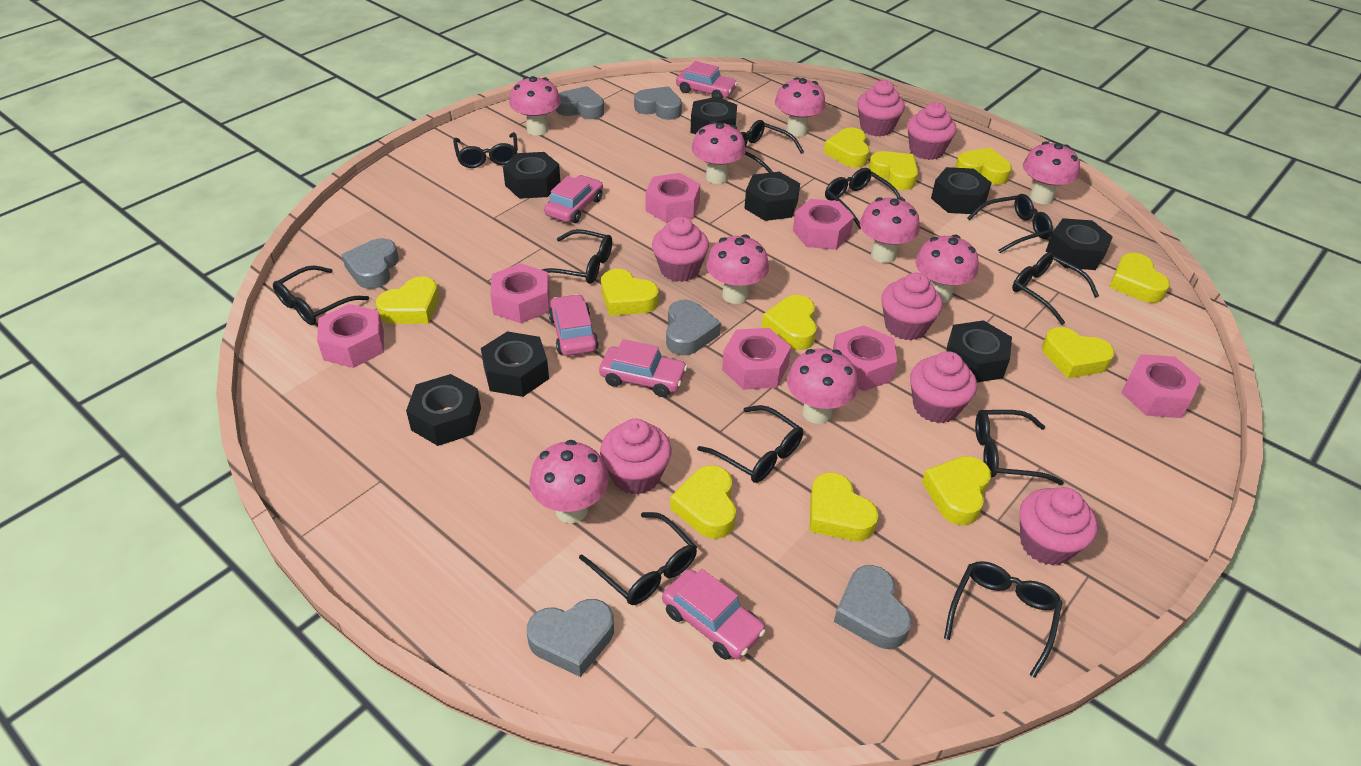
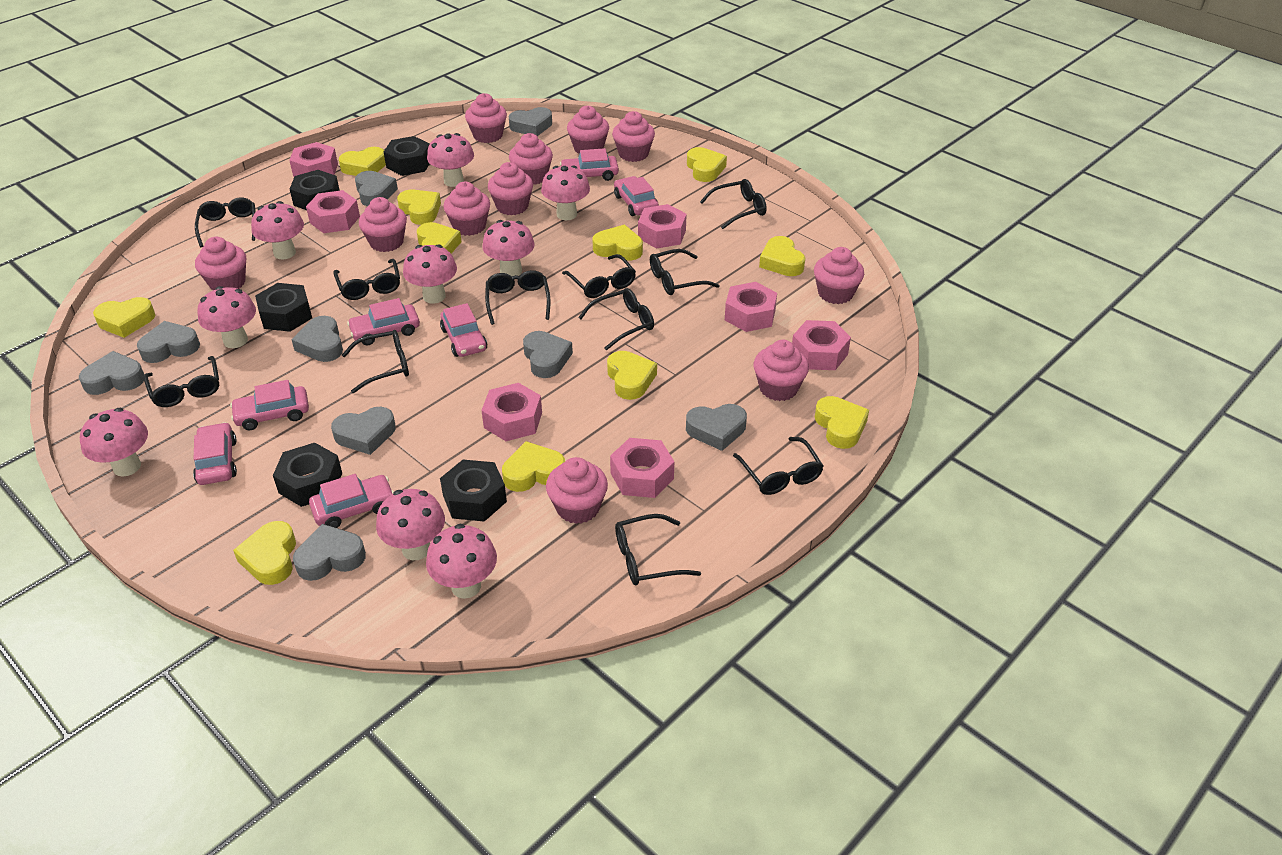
black nut: [406,374,481,446] [481,331,549,397] [503,152,560,199] [690,97,737,135] [744,172,800,221] [931,167,992,214] [946,320,1012,382] [1046,218,1113,270] = 8 -> [255,283,312,332] [273,443,342,507] [290,170,340,210] [384,136,430,176] [440,460,507,522] = 5
grey heart: [342,238,399,289] [527,599,614,677] [556,86,604,119] [634,86,682,120] [666,299,721,355] [834,565,912,649] = 6 -> [79,351,144,395] [137,321,200,363] [291,316,343,362] [293,524,366,581] [331,407,396,455] [355,171,398,206] [509,107,552,136] [523,331,573,378] [686,404,747,451] = 9
pink car: [544,175,603,223] [548,294,599,356] [599,339,687,397] [662,569,766,660] [676,61,738,99] = 5 -> [193,422,237,485] [230,380,309,430] [309,474,394,528] [347,298,420,345] [440,303,487,357] [560,148,619,181] [614,176,659,216] = 7
pink cupcake: [600,419,672,494] [652,217,709,282] [857,80,905,137] [881,273,943,340] [907,102,957,160] [910,351,977,423] [1019,487,1098,566] = 7 -> [195,237,246,290] [359,197,407,252] [443,181,490,236] [465,93,507,143] [488,162,533,215] [509,133,553,185] [546,457,608,524] [567,106,609,154] [612,111,655,162] [754,340,809,401] [814,247,864,304] = 11

